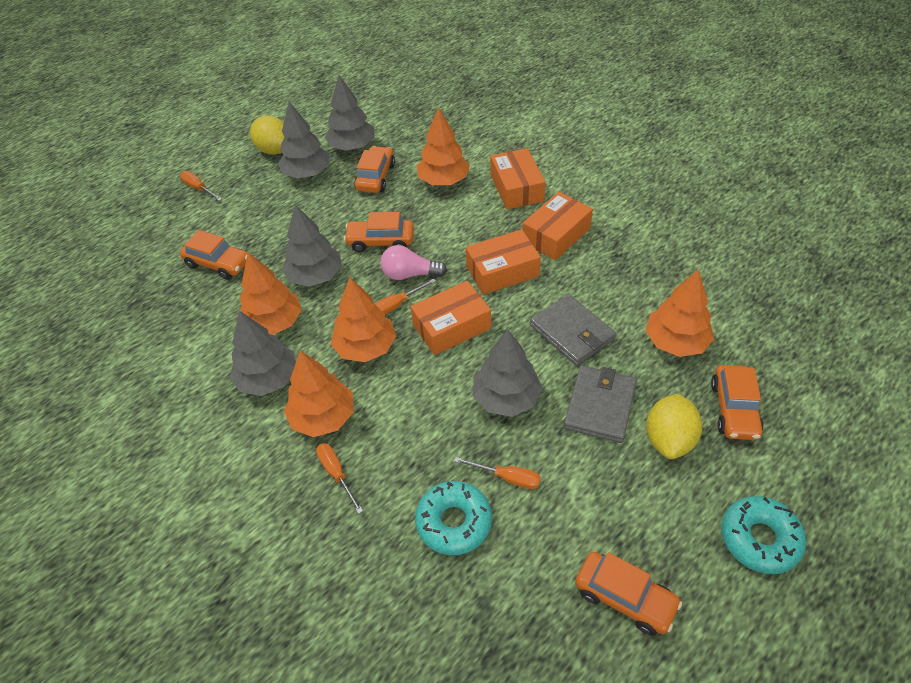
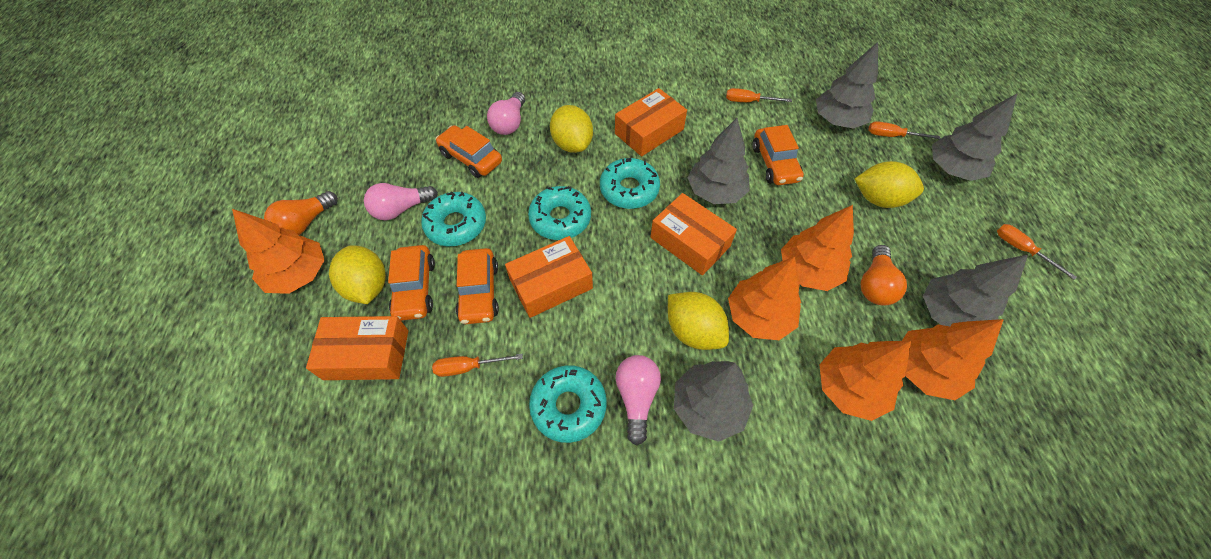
grey wallet: [530,294,616,366] [564,365,637,443] = 2 -> none = 0
orange car: [180,230,247,280] [344,212,414,252] [354,146,395,193] [575,552,682,636] [711,365,764,440] = 5 -> [388,245,435,321] [435,125,502,178] [456,248,499,324] [752,125,804,185] = 4
orange light bulb: none = 0 -> [264,191,338,235] [861,245,907,306] = 2
pink light bulb: [381,245,447,280] = 1 -> [364,183,438,220] [487,92,525,135] [616,355,661,445] = 3
turquoise donut: [415,481,492,555] [722,496,806,574] = 2 -> [421,192,486,246] [528,186,591,240] [529,365,607,443] [600,158,660,209] = 4
yellow lemon: [250,116,284,155] [646,394,702,459] = 2 -> [329,245,386,304] [550,105,593,153] [668,292,729,350] [855,161,924,208] = 4

